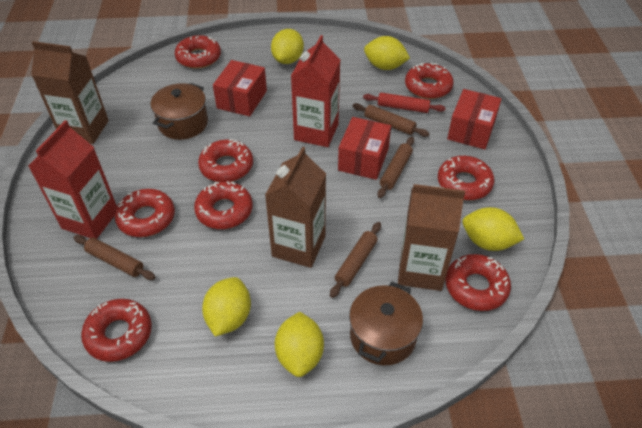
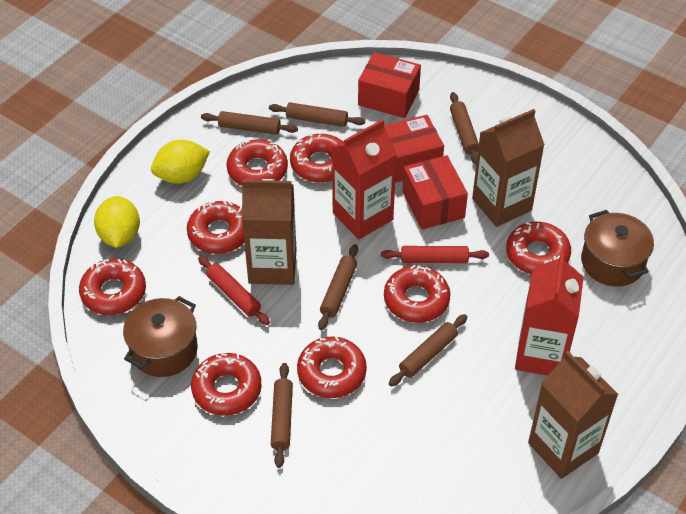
brown rolling pin: [74,235,155,280] [330,222,381,298] [353,103,430,137] [378,137,414,198] = 4 -> [201,111,298,135] [269,102,365,127] [271,363,293,468] [318,244,358,330] [389,314,467,386] [450,92,479,164] = 6
red rolling pin: [363,93,446,113] = 1 -> [198,256,270,325] [381,246,489,263] = 2
yellow lemon: [202,277,251,337] [271,29,304,64] [275,312,324,377] [364,36,410,70] [463,207,524,251] = 5 -> [94,196,140,248] [151,140,210,184] = 2

